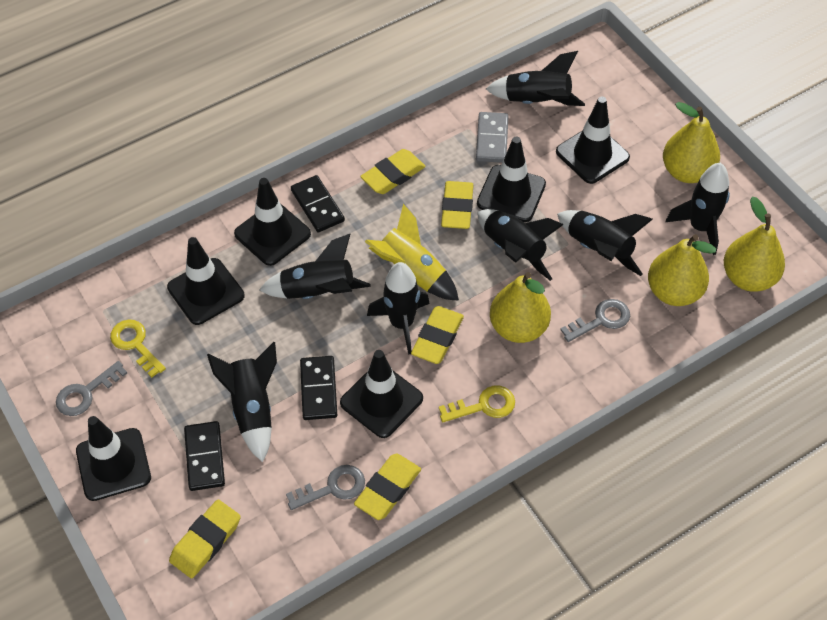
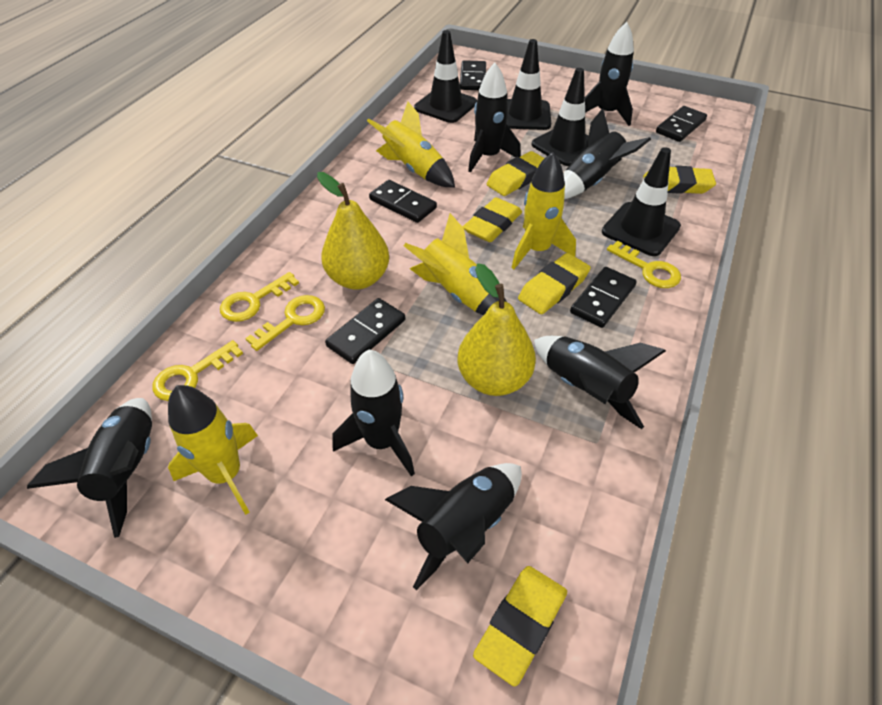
black domino: [184,421,225,491] [291,175,345,232] [300,356,337,420] = 3 -> [325,298,405,364] [369,180,437,223] [460,60,486,90] [570,267,637,328] [656,106,707,142] = 5
black traffic cone: [76,416,151,501] [167,237,245,325] [234,178,311,266] [340,350,423,438] [477,137,546,222] [556,96,630,184] = 6 -> [414,30,477,123] [506,39,551,130] [531,68,589,166] [602,147,681,256] = 4
grey domino: [476,112,508,163] = 1 -> none = 0
grey key: [56,361,127,416] [286,465,365,510] [560,299,630,342] = 3 -> none = 0
yellow key: [110,320,166,378] [439,386,515,422] = 2 -> [153,340,243,401] [220,272,299,322] [245,295,325,351] [607,241,681,288] = 4
yellow pear: [490,272,551,343] [648,234,716,306] [663,102,720,183] [724,197,785,292] = 4 -> [317,172,389,289] [458,263,536,396] = 2
yellow rocket: [365,204,459,301] = 1 -> [168,385,258,515] [367,102,455,187] [404,213,507,315] [512,152,576,269] = 4

